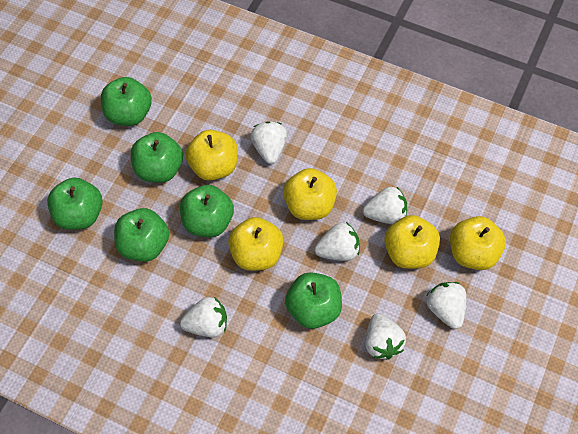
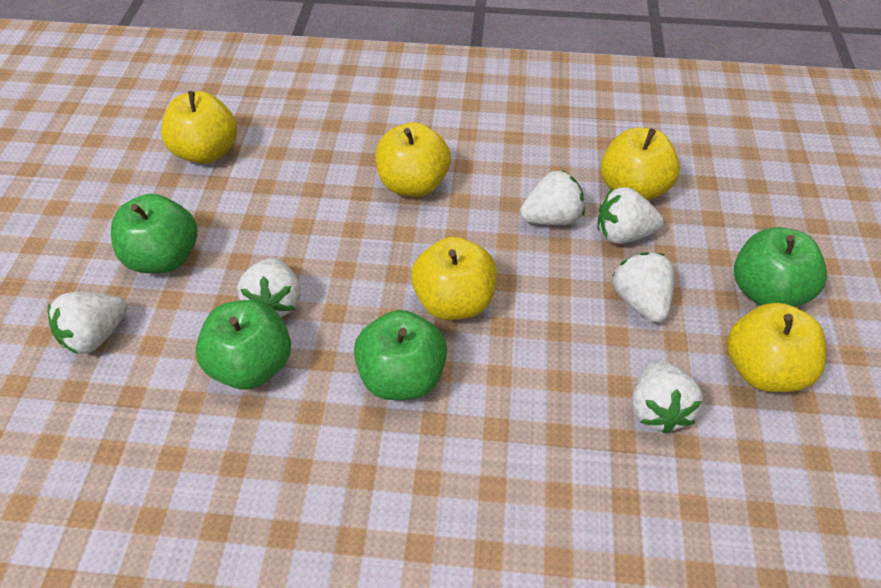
green apple: [47,178,103,230] [101,77,152,126] [114,208,169,262] [131,132,183,183] [180,185,234,237] [285,272,342,329] = 6 -> [111,194,197,273] [195,300,291,389] [354,310,447,400] [734,227,827,307] = 4

